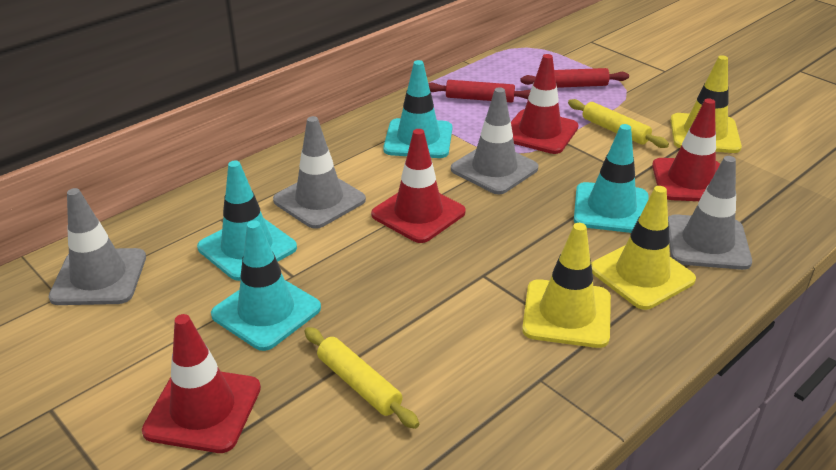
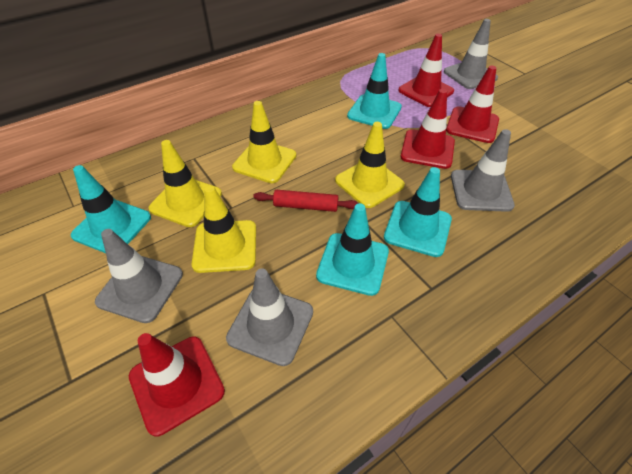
red rolling pin: [428,80,531,103] [521,68,629,88] = 2 -> [253,190,358,212] = 1
yellow rolling pin: [305,327,419,429] [568,99,669,148] = 2 -> none = 0
yellow traffic cone: [522,223,611,348] [591,186,696,310] [670,55,742,153] = 3 -> [149,140,222,227] [192,185,256,273] [232,101,296,183] [335,122,405,208] = 4

